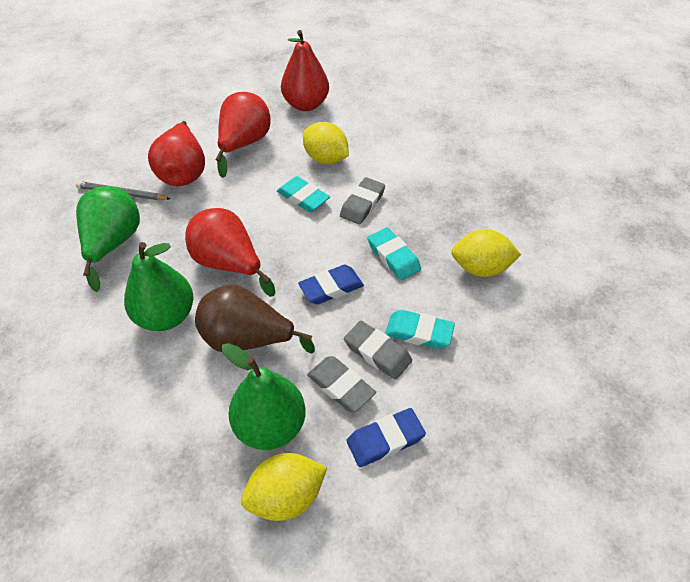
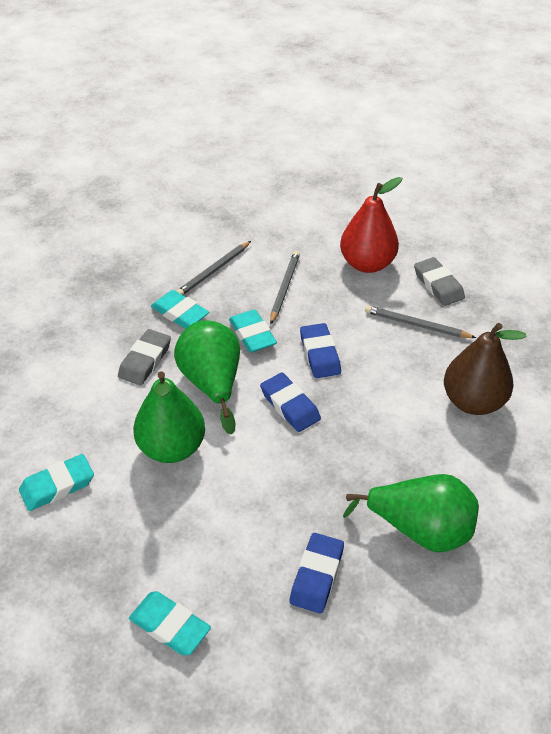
blue eraser: [298,265,364,305] [347,408,426,467] = 2 -> [260,373,321,432] [290,533,344,614] [300,323,341,378] = 3
grey eraser: [307,356,376,412] [340,177,385,225] [344,321,412,380] = 3 -> [118,329,171,385] [414,257,465,306] = 2
grey pencil: [76,181,171,200] = 1 -> [177,241,251,295] [270,251,300,325] [365,305,476,338] = 3
red pear: [148,121,205,186] [185,208,275,297] [216,92,271,178] [281,30,329,111] = 4 -> [340,177,402,273] = 1
turquoise eraser: [277,176,330,212] [368,227,421,280] [385,310,455,349] = 3 -> [19,454,94,511] [129,591,211,655] [151,290,209,329] [229,310,277,353] = 4
yellow lemon: [241,453,327,521] [303,122,349,165] [451,229,521,277] = 3 -> none = 0

